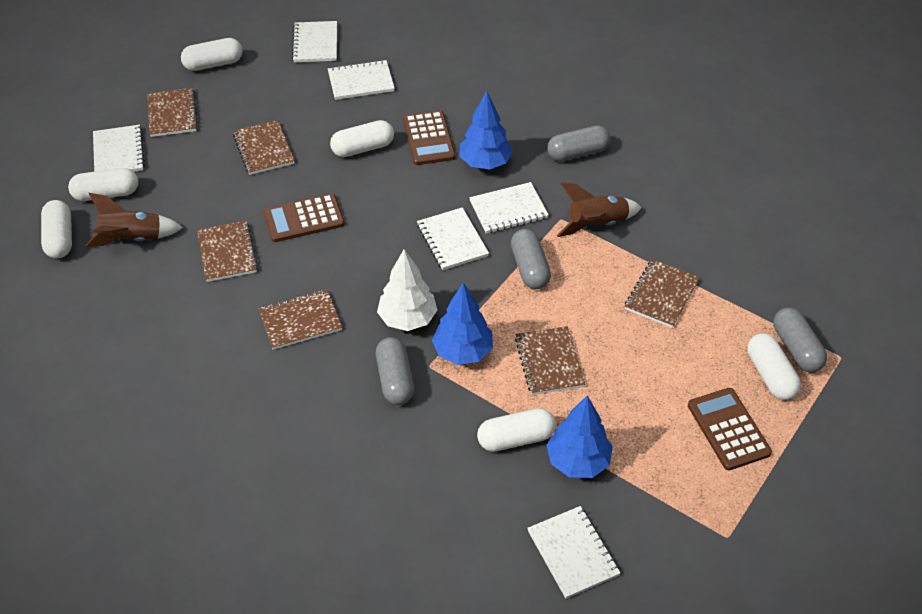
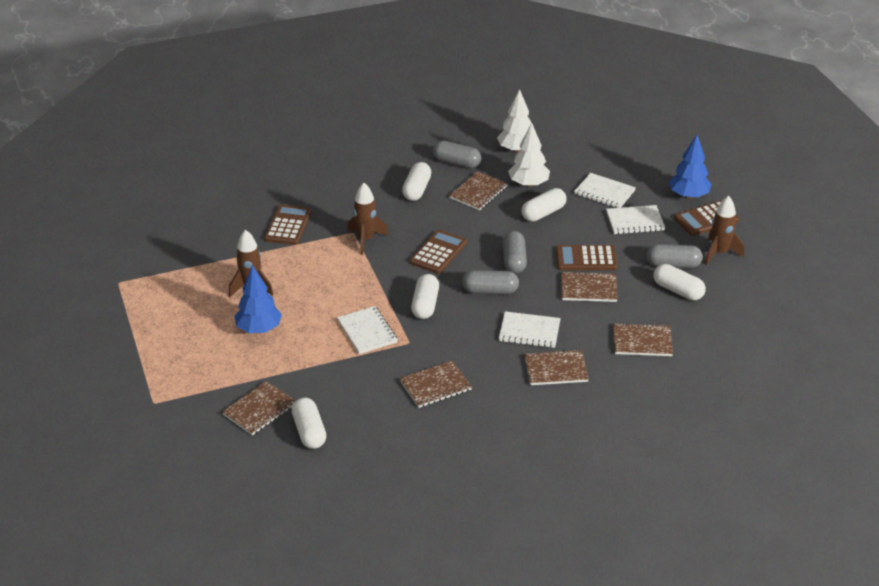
blue tree: [432,283,493,365] [459,91,513,170] [547,395,613,478] = 3 -> [235,265,282,333] [669,135,711,199] = 2
brown calculator: [263,193,345,242] [403,110,456,165] [688,388,772,470] = 3 -> [264,204,312,245] [410,230,467,274] [556,245,618,270] [674,201,739,236] = 4
brown rocket: [86,193,183,247] [557,183,642,237] = 2 -> [229,230,274,297] [347,183,389,255] [705,196,744,265] = 3
white capsule: [41,200,72,258] [68,168,138,201] [181,38,243,71] [330,120,394,157] [477,408,556,452] [747,333,801,400] = 6 -> [292,397,326,449] [402,162,431,201] [411,274,439,319] [522,188,567,222] [653,264,706,300] = 5
white notebook: [93,125,145,172] [292,21,337,62] [328,60,395,100] [417,207,489,270] [469,182,549,234] [527,506,620,599] = 6 -> [337,306,398,354] [499,311,561,348] [574,173,636,208] [606,205,665,234] = 4
white tree: [377,249,437,331] = 1 -> [497,89,534,153] [508,123,550,187] = 2

